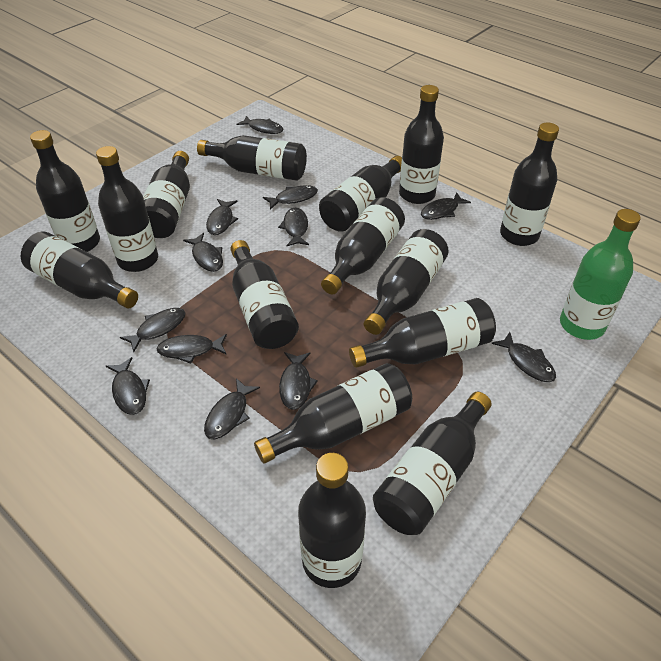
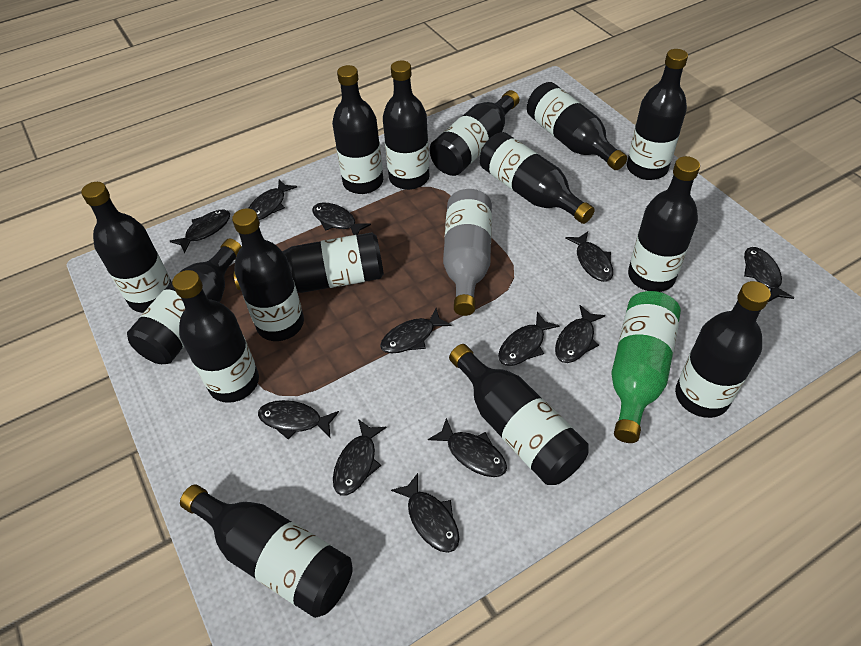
grey bottle: none = 0 -> [443,189,492,316] = 1

